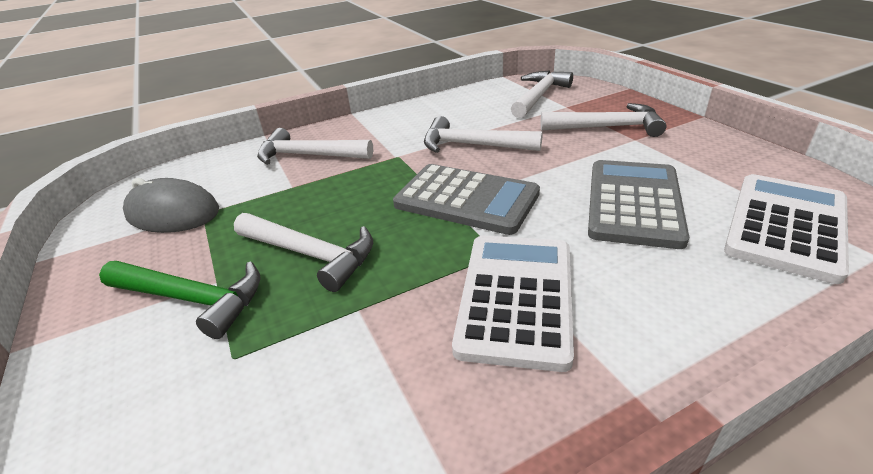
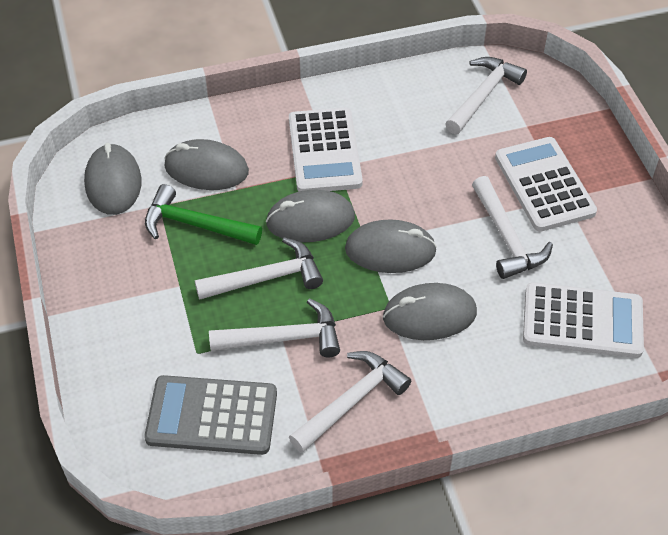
grey calculator: [393,164,540,235] [588,160,689,249] = 2 -> [144,375,277,455] = 1
grey mouse: [123,178,219,233] = 1 -> [84,143,142,215] [164,139,249,190] [266,189,355,242] [345,219,437,273] [383,283,477,340] = 5
white calculator: [452,235,574,372] [724,174,849,284] = 2 -> [289,108,363,192] [495,137,597,232] [523,282,644,358] = 3

